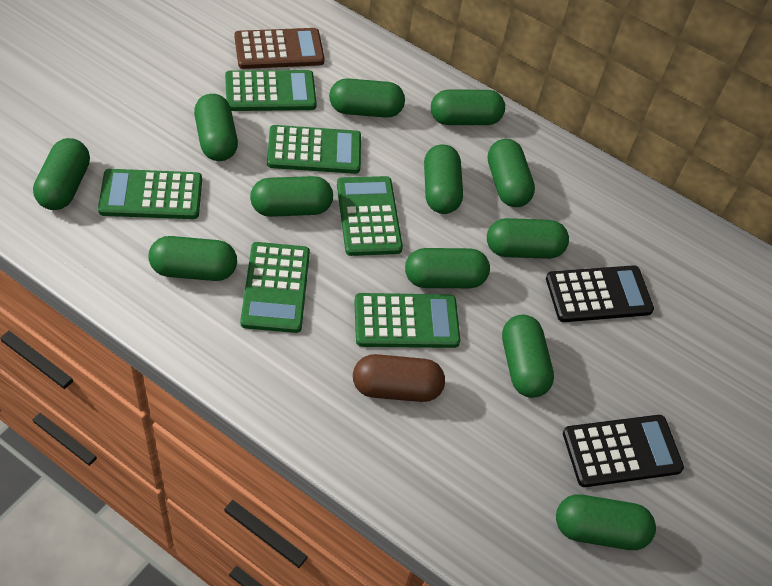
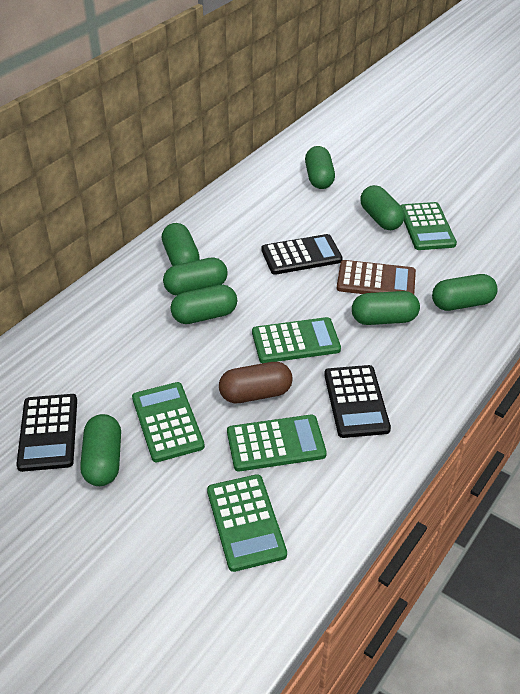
black calculator: [546,265,654,322] [563,415,684,487] = 2 -> [16,394,77,472] [262,234,343,275] [324,365,391,438] = 3
green calculator: [98,169,202,219] [225,70,317,111] [240,242,310,333] [267,125,361,174] [337,176,403,256] [354,293,460,348] = 6 -> [132,382,205,462] [207,474,287,572] [227,414,327,471] [252,317,341,363] [400,202,457,250] = 5
green capsule: [33,138,90,210] [148,236,237,281] [194,94,238,161] [250,176,333,217] [329,78,405,118] [405,248,490,288] [424,144,463,214] [431,90,505,125] [487,218,569,259] [488,139,535,207] [502,315,554,398] [556,494,656,550] = 12 -> [80,414,121,486] [162,223,200,266] [163,257,228,296] [170,285,237,324] [305,146,335,189] [352,291,420,325] [360,185,405,230] [432,274,497,311] = 8

